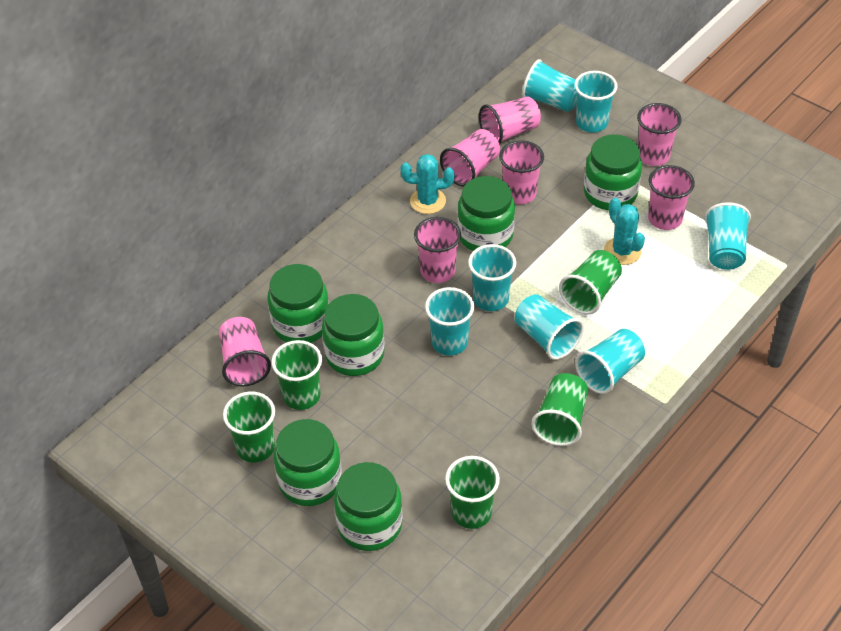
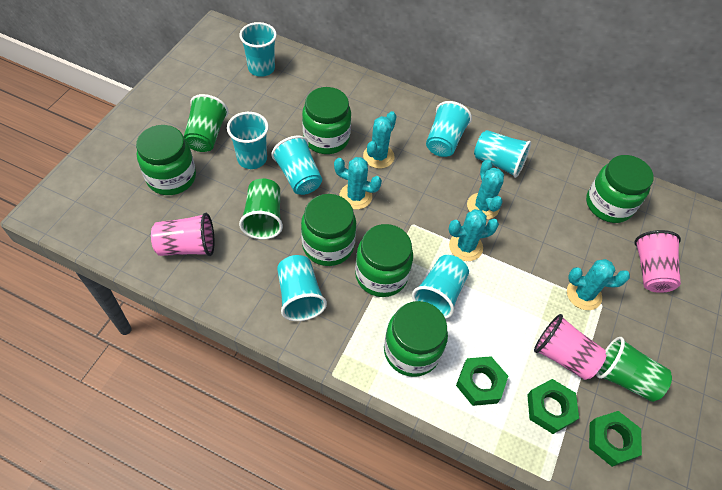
green cup: [223,392,275,462] [271,340,322,410] [445,456,500,529] [532,373,588,446] [559,250,622,314] = 5 -> [184,94,229,152] [239,179,283,239] [596,337,672,402] = 3
green nut: none = 0 -> [456,356,508,406] [527,379,579,434] [589,411,642,467] = 3
pink cup: [219,317,271,386] [414,217,461,283] [440,129,500,187] [479,97,541,144] [499,140,544,204] [637,103,682,166] [648,165,695,230] = 7 -> [151,213,215,256] [534,314,606,380] [634,230,681,293] = 3
turquoise cactus: [400,154,454,214] [604,198,645,265] = 2 -> [334,157,382,209] [363,111,396,169] [448,209,499,261] [467,159,504,220] [567,259,630,310] = 5

